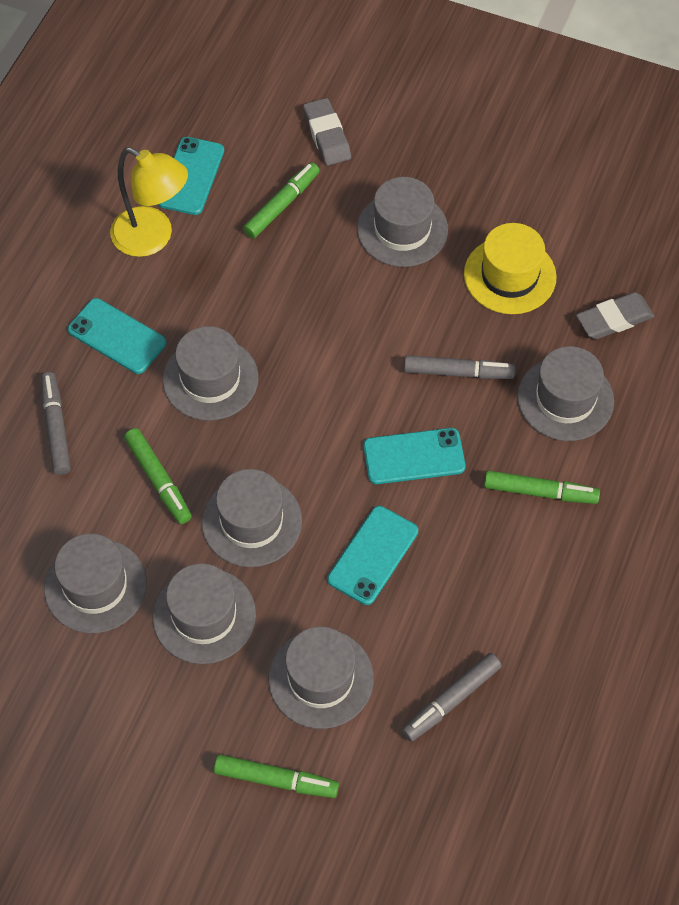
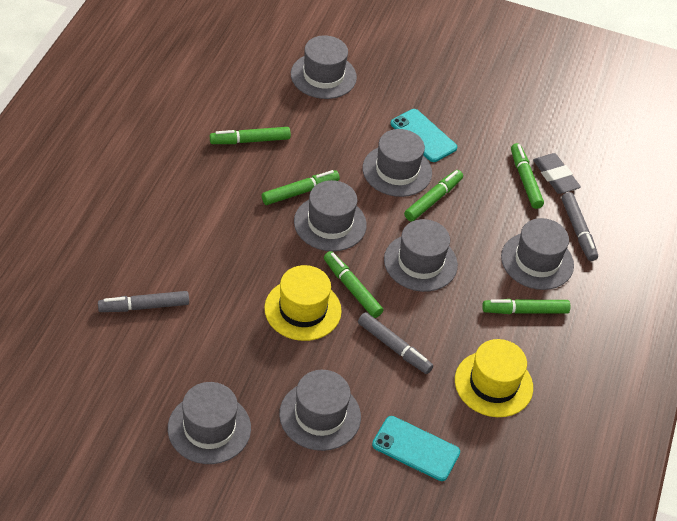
green marker: [124,428,192,524] [214,755,339,798] [243,162,320,239] [484,470,600,504] = 4 -> [210,127,291,144] [262,170,340,205] [324,251,383,318] [404,170,463,221] [482,299,570,314] [511,143,544,209] = 6
grey eraser: [303,98,351,166] [576,292,654,339] = 2 -> [533,153,581,194] = 1
turquoise phone: [68,298,167,374] [158,137,224,215] [327,506,418,605] [363,428,465,484] = 4 -> [372,416,460,481] [390,109,457,162] = 2
yellow hat: [464,223,557,314] = 1 -> [264,265,342,341] [455,339,533,417] = 2
yellow lamp: [110,147,188,257] = 1 -> none = 0

